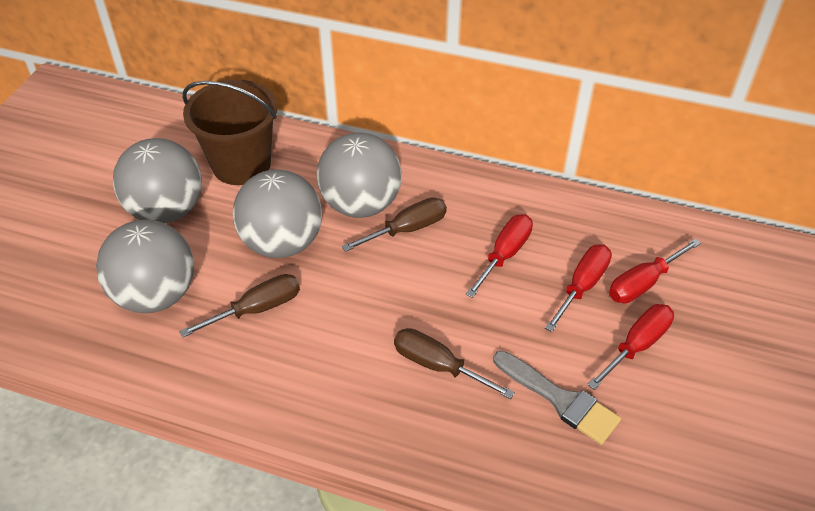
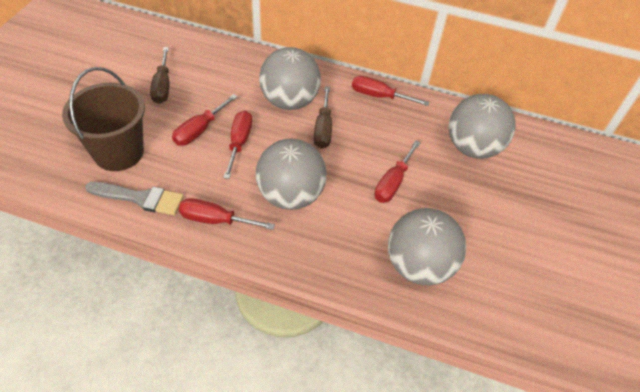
brown screwdriver: [179,274,300,337] [342,197,447,252] [394,328,515,399] = 3 -> [150,47,169,104] [314,86,332,149] = 2
red screwdriver: [466,214,533,298] [545,245,612,332] [587,304,674,390] [609,238,701,303] = 4 -> [172,94,238,146] [179,198,275,230] [223,111,252,179] [352,76,430,106] [374,140,421,203] = 5

